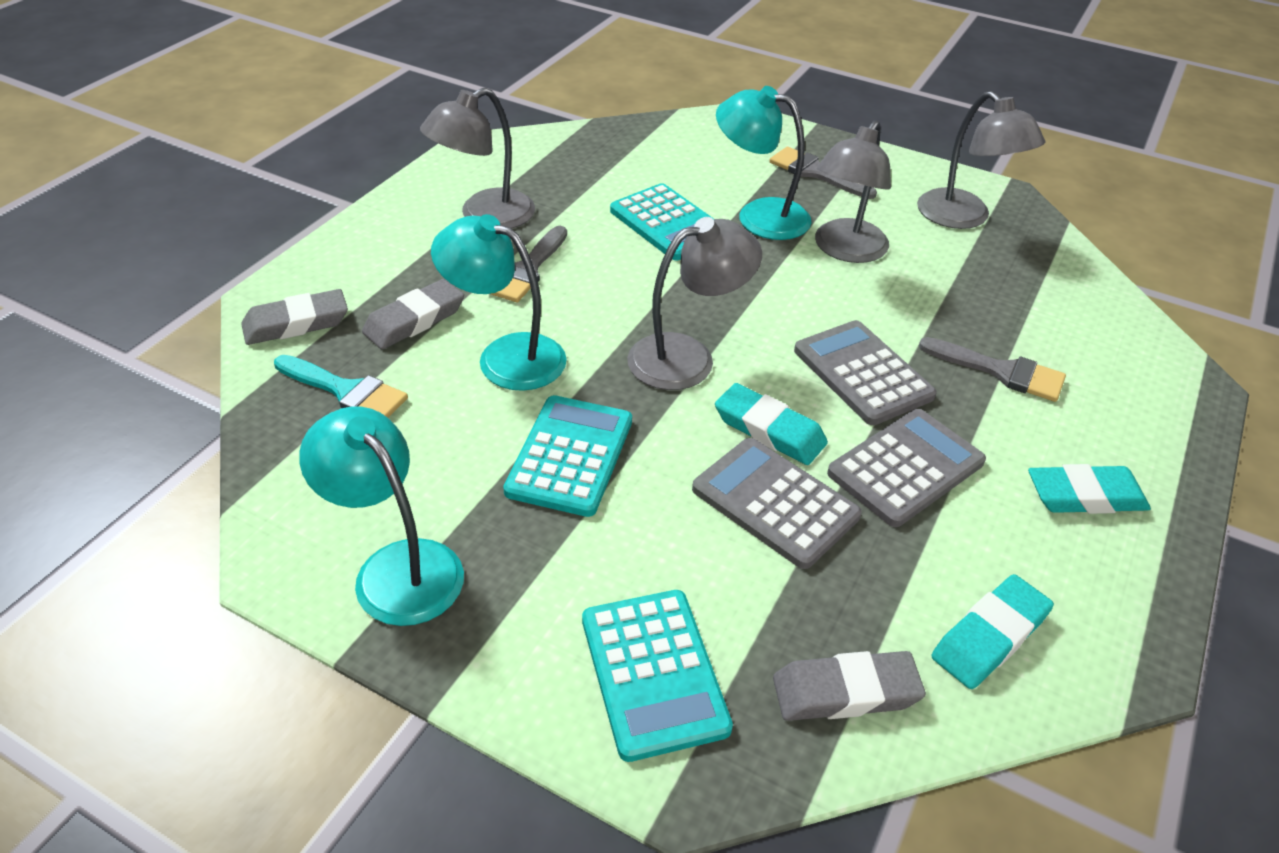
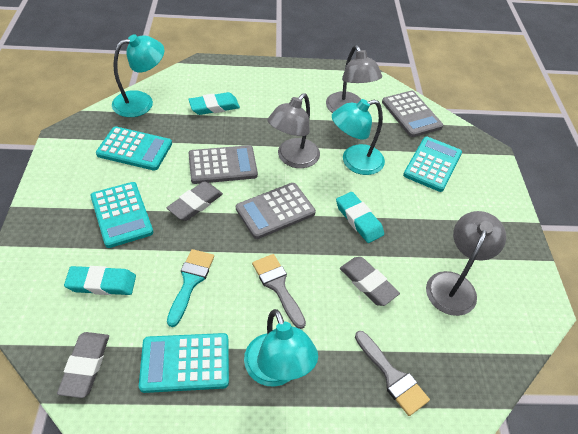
grey brush: [491,226,567,303] [769,147,877,199] [919,337,1066,402] = 3 -> [252,254,306,329] [355,331,430,416] = 2
grey lamp: [420,88,535,228] [627,217,762,390] [815,120,891,263] [917,91,1045,229] = 4 -> [268,93,320,168] [326,45,382,113] [426,211,506,316] = 3
turquoise calculator: [503,395,632,517] [582,590,733,762] [610,183,714,260] = 3 -> [90,182,153,248] [96,126,172,171] [139,333,229,393] [403,137,462,192] = 4

